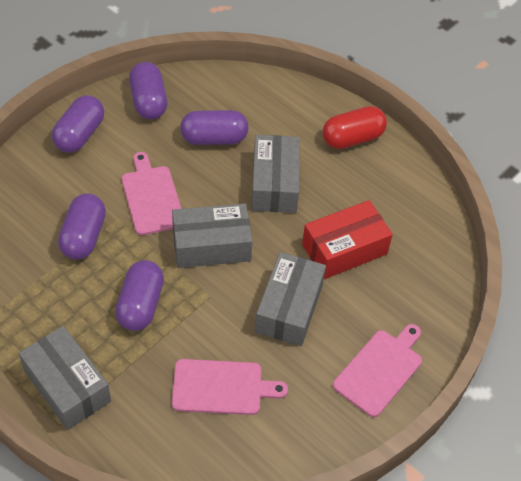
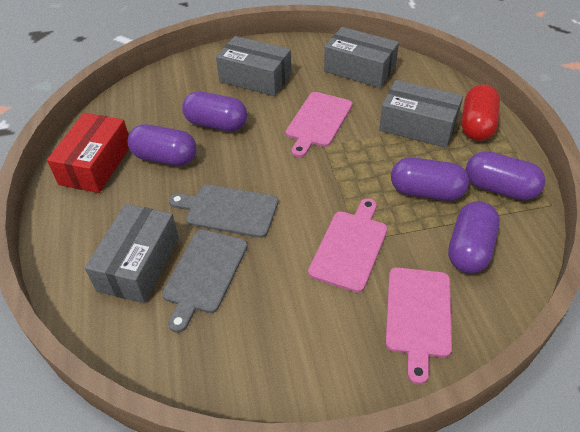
grey cutting board: none = 0 -> [162,229,248,333] [169,185,278,238] = 2

